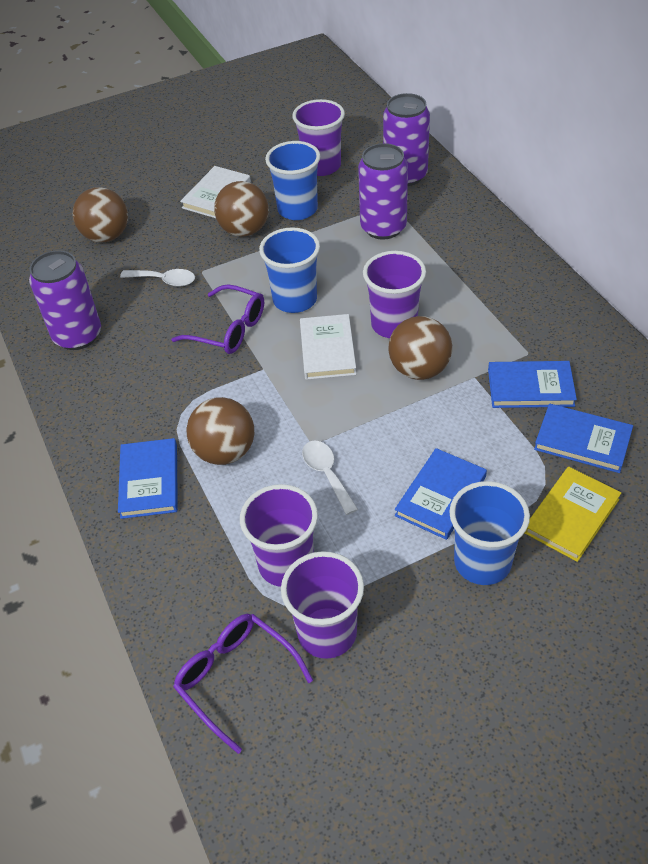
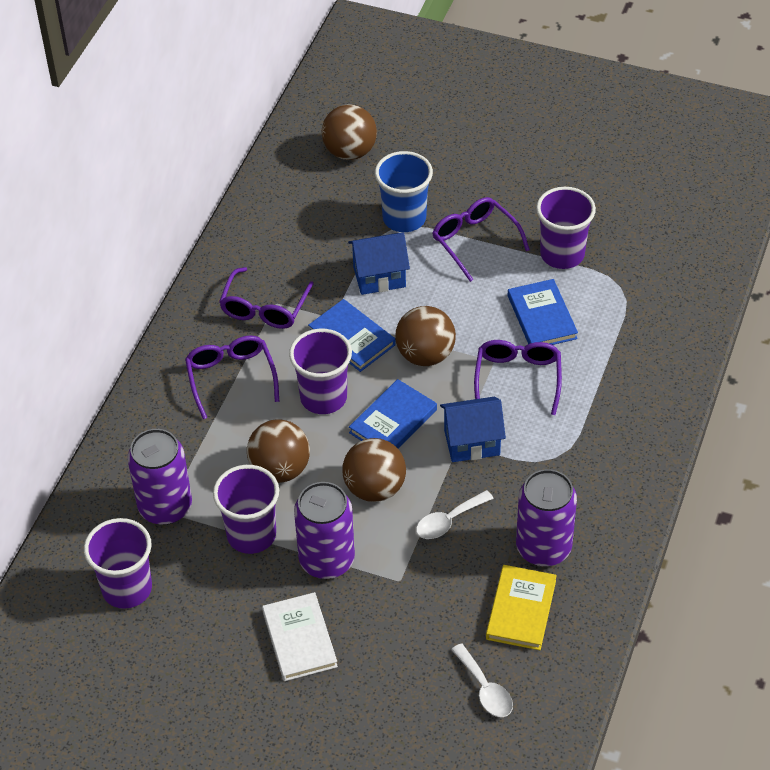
blue book: [118,438,178,519] [395,448,487,540] [488,361,577,408] [534,404,633,473] = 4 -> [308,299,396,372] [349,379,437,448] [508,279,578,345] = 3
blue cup: [259,227,320,313] [265,141,320,220] [449,481,530,585] = 3 -> [375,151,433,232] = 1
blue house: none = 0 -> [348,233,410,295] [440,397,506,462] = 2
purple glasses: [171,284,264,354] [173,614,313,754] = 2 -> [185,336,279,419] [219,267,314,329] [433,197,530,282] [474,340,562,415] = 4
white book: [180,166,251,218] [300,314,356,380] = 2 -> [262,592,338,681] = 1

